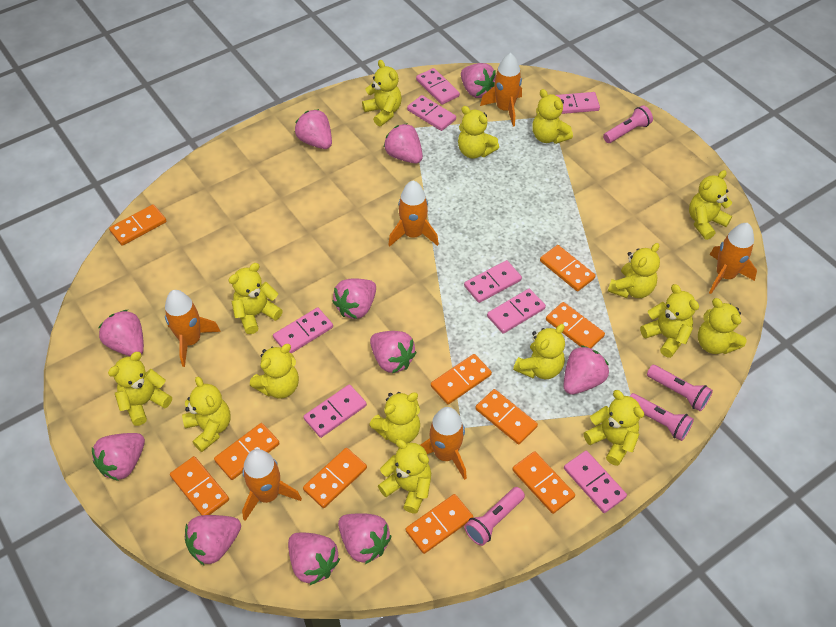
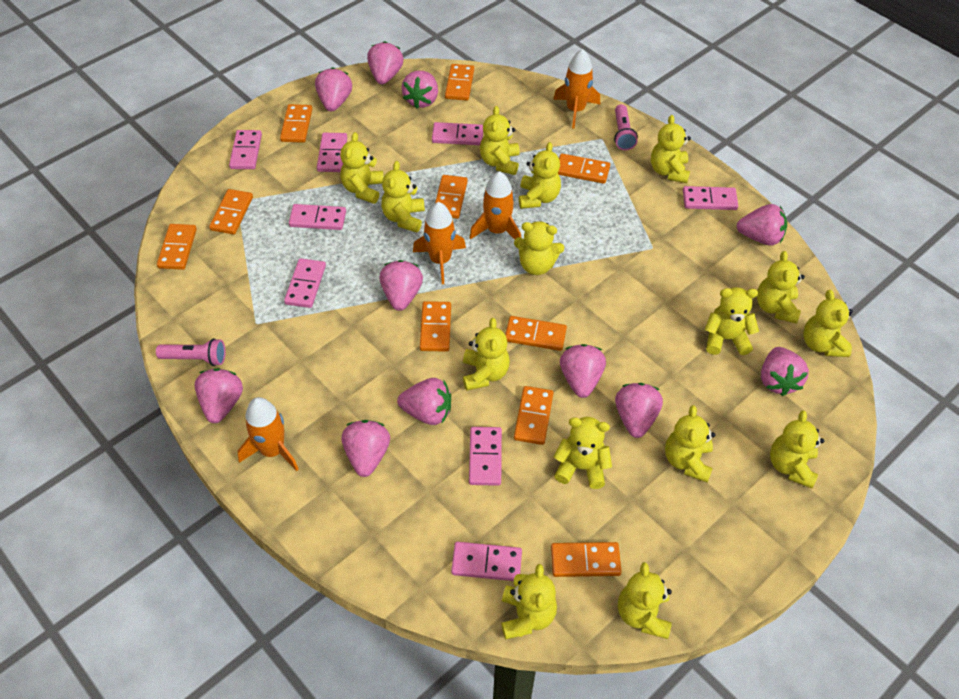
orange rocket: [165,290,221,367] [242,449,302,521] [388,180,439,247] [420,407,467,480] [480,53,522,126] [709,223,757,294] = 6 -> [237,397,298,471] [413,202,466,284] [469,171,521,240] [553,49,600,129] = 4
pink flashlight: [464,487,525,546] [603,105,653,143] [630,393,694,441] [647,365,713,411] = 4 -> [156,338,225,366] [614,104,638,150] = 2

